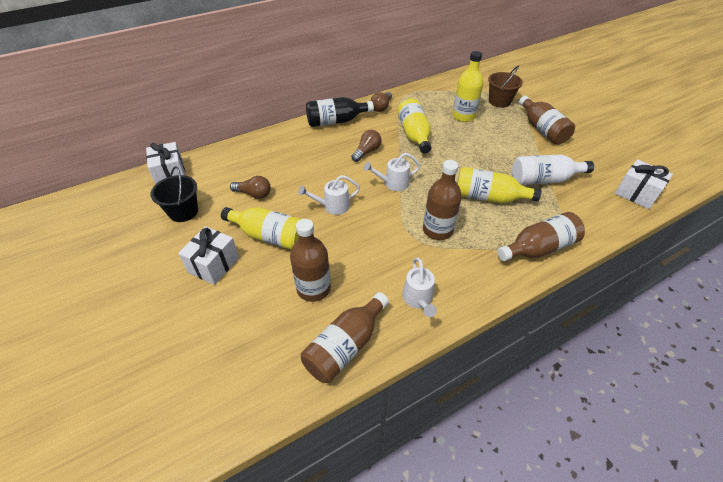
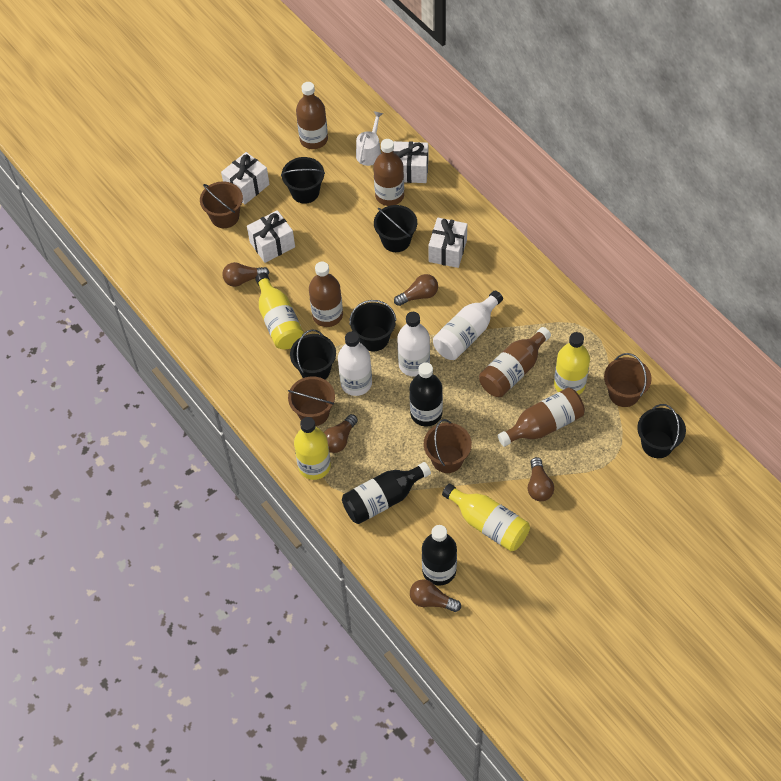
black bottle: [306,97,374,127] = 1 -> [342,462,431,524] [410,362,443,427] [422,525,457,585] = 3
black bucket: [150,166,198,222] = 1 -> [281,157,325,204] [290,329,336,379] [349,300,396,351] [374,205,417,252] [637,404,686,458] = 5
brown bucket: [488,65,523,108] = 1 -> [200,182,243,228] [288,376,335,426] [424,419,472,473] [604,353,652,407] = 4
brown light bulb: [230,176,271,199] [351,130,381,162] [371,92,392,112] = 3 -> [222,262,269,287] [324,414,358,453] [394,274,438,306] [410,579,461,612] [528,457,554,501] = 5
white bottle: [512,154,594,185] = 1 -> [338,331,372,396] [397,312,430,377] [433,291,503,360] = 3
white gift: [146,142,186,184] [178,226,239,285] [615,159,673,209] = 3 -> [221,152,269,204] [247,210,295,263] [393,141,429,183] [428,218,467,268] = 4
white watering can: [298,175,360,215] [364,153,420,191] [402,258,437,317] = 3 -> [356,111,383,166] = 1

